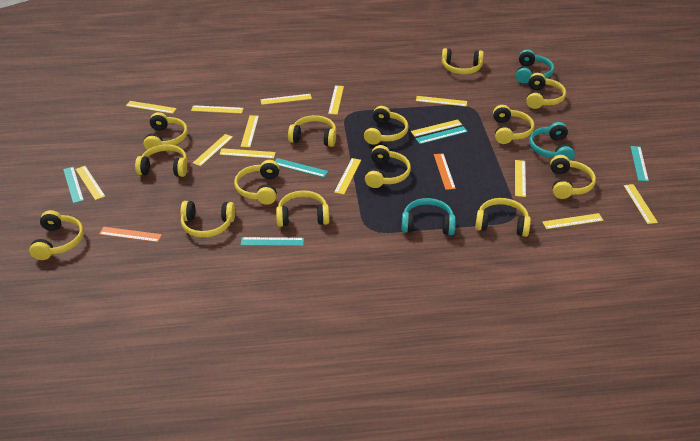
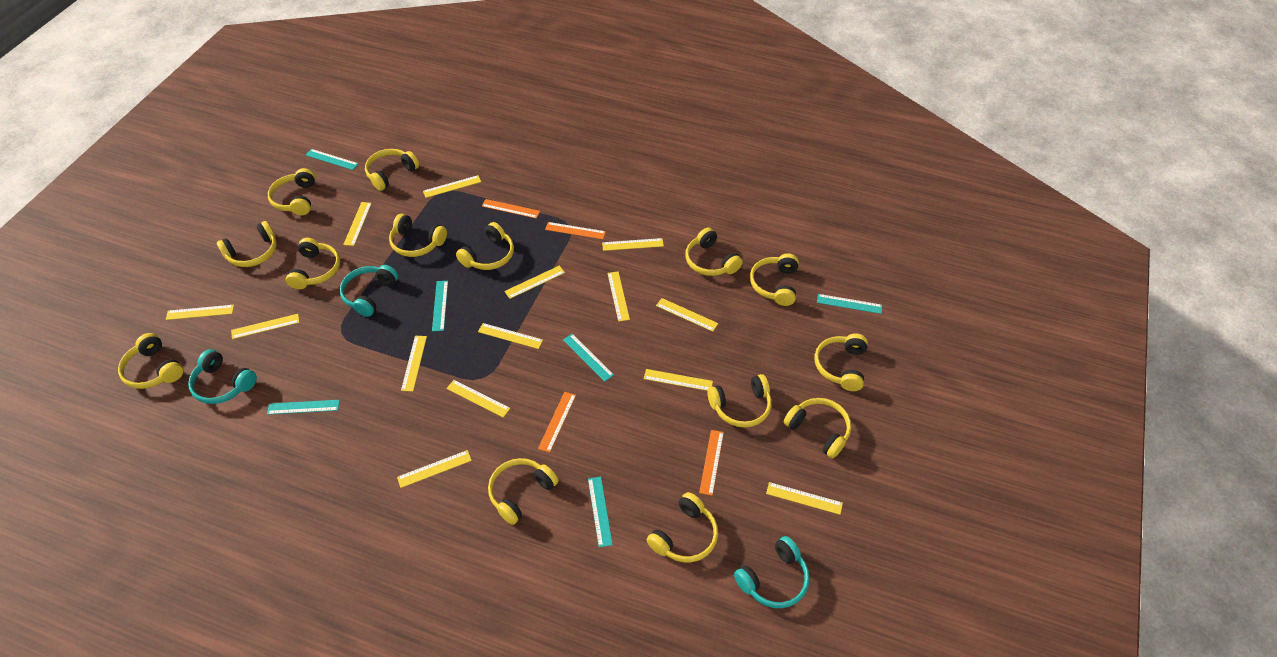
orange ruler: [99,227,162,242] [434,153,456,190] = 2 -> [482,199,540,219] [538,392,576,453] [545,222,606,239] [699,430,724,496] = 4
turquoise ruler: [63,167,84,203] [241,237,304,246] [275,158,328,177] [416,126,468,144] [630,146,649,182] = 5 -> [267,400,340,415] [306,149,358,170] [432,281,448,331] [563,334,614,382] [588,477,613,547] [817,294,882,314] = 6

